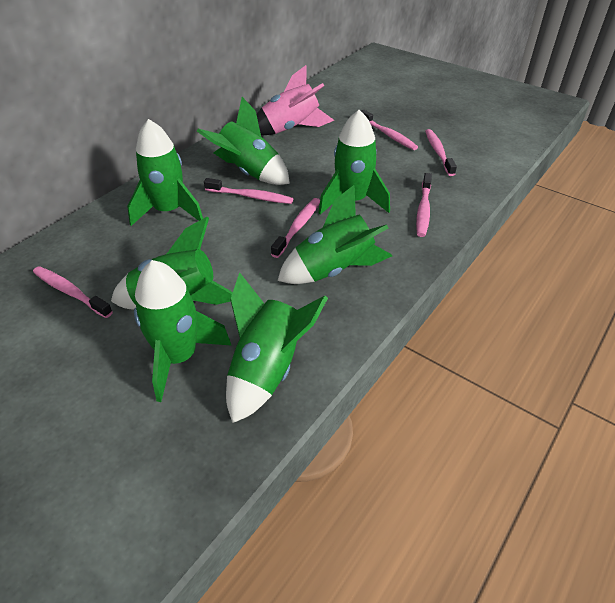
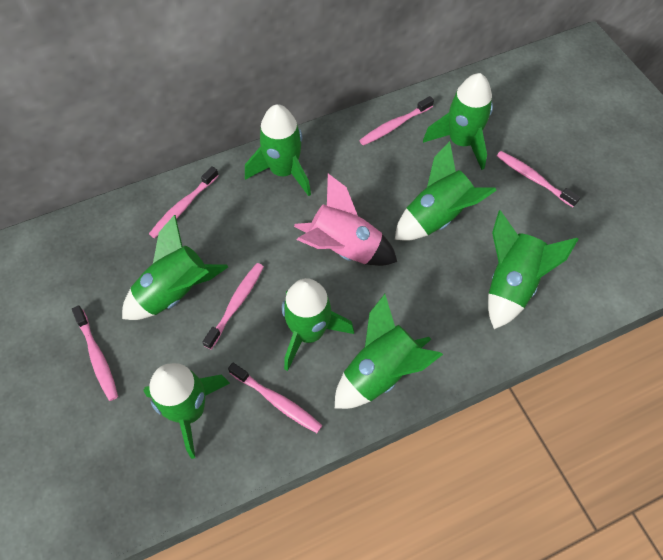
green rocket: [111,217,233,310] [127,119,203,226] [134,260,232,402] [197,97,290,185] [226,272,328,423] [277,185,392,284] [318,110,390,215] = 7 -> [122,215,228,320] [143,363,230,459] [245,104,311,196] [282,278,354,371] [335,294,443,409] [395,141,497,241] [423,73,493,170] [488,210,578,329] = 8

